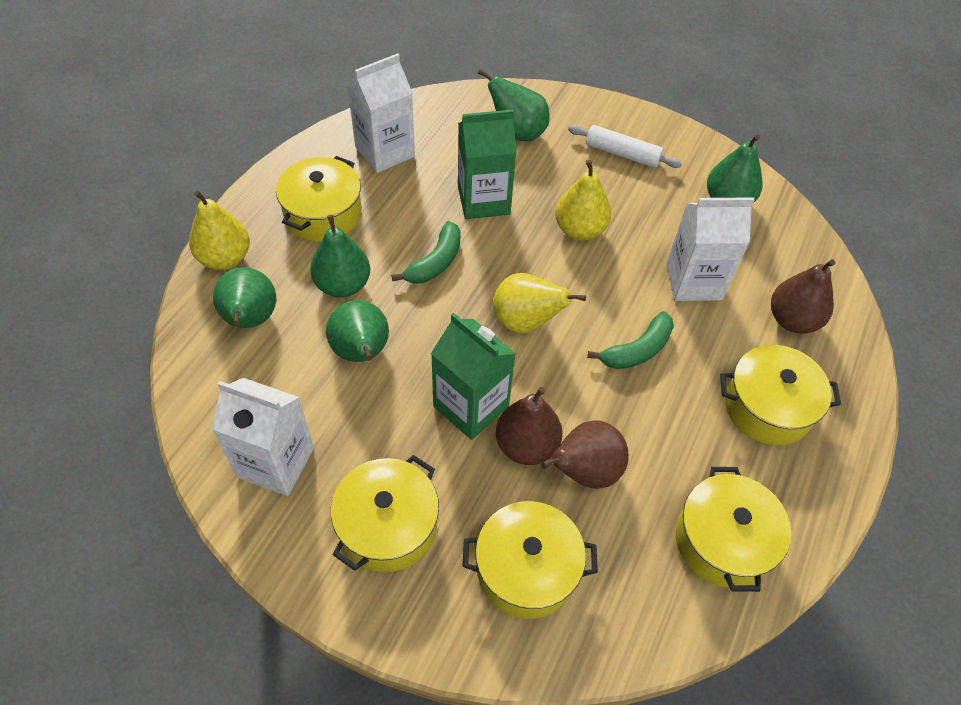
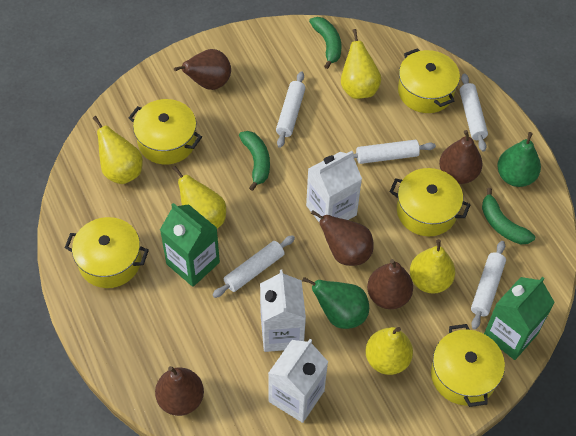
brown pear: [496,387,562,465] [541,420,629,489] [771,259,836,334] = 3 -> [155,366,204,416] [174,49,231,90] [311,210,374,266] [367,259,413,309] [439,130,483,184] = 5
green banana: [391,221,461,284] [587,311,674,369] = 2 -> [239,131,270,191] [309,17,341,69] [482,188,535,244] = 3
green pear: [213,267,276,328] [310,215,370,298] [326,300,389,362] [478,69,550,141] [707,134,763,203] = 5 -> [302,277,369,329] [497,132,541,187] = 2
white rolling pin: [568,125,682,168] = 1 -> [213,235,295,298] [276,71,305,148] [353,140,436,164] [460,73,488,152] [471,241,506,329] = 5
yellow pear: [189,190,250,270] [493,273,586,333] [555,160,611,240] = 3 -> [93,116,143,184] [172,166,226,228] [341,29,381,99] [365,327,413,375] [410,239,455,294] = 5

